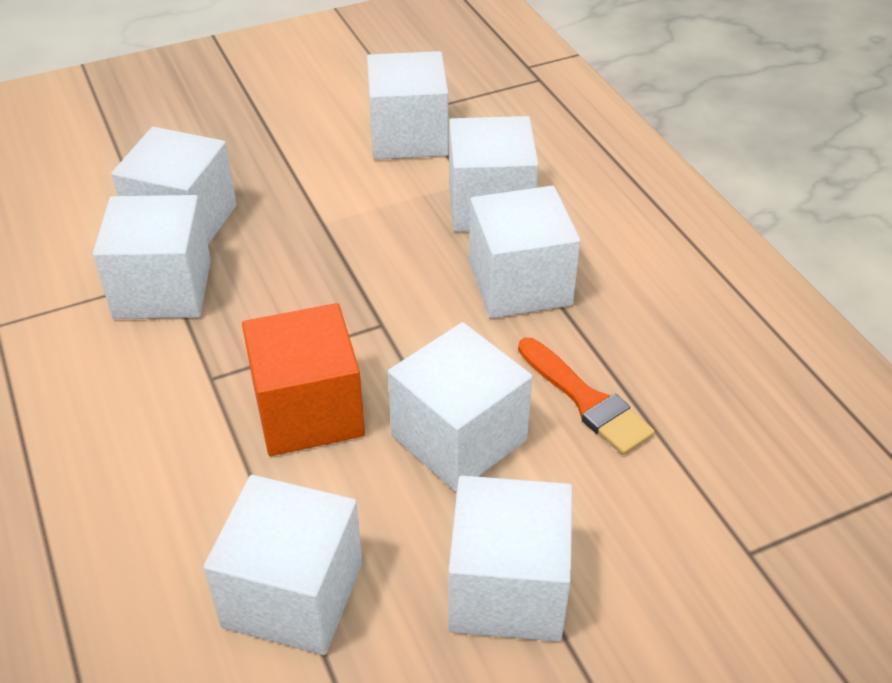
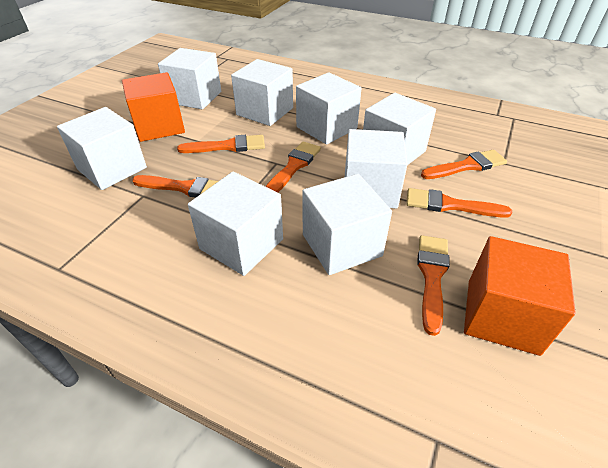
orange brush: [518,338,655,455] = 1 -> [132,175,218,198] [177,135,265,153] [265,142,321,192] [406,188,513,218] [417,235,450,336] [421,150,507,179] = 6
orange cube: [242,303,365,456] = 1 -> [122,72,185,142] [464,236,576,356] = 2

